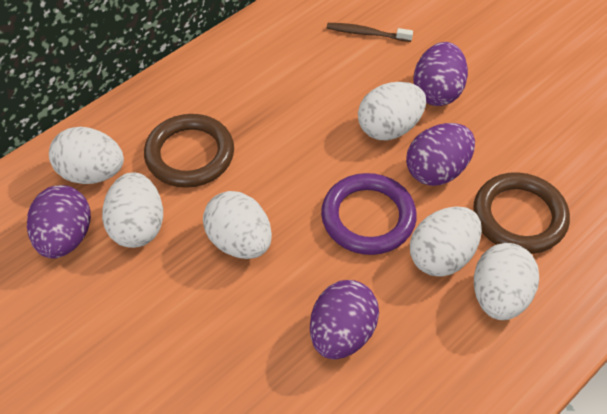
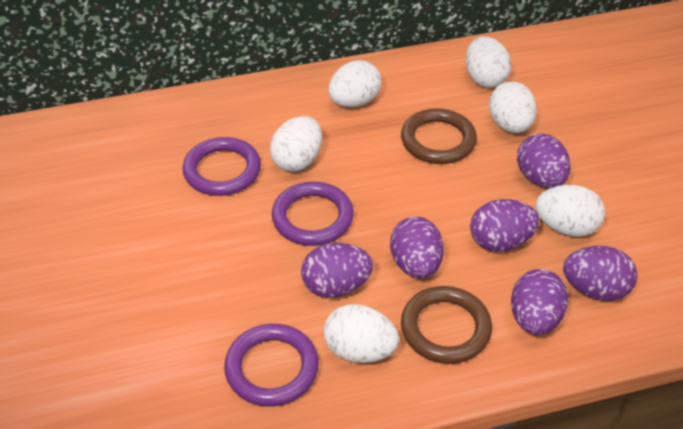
brown toothbrush: [327,23,413,42] = 1 -> none = 0
purple egg: [27,185,91,258] [310,280,379,359] [406,123,475,186] [414,42,468,106] = 4 -> [301,243,373,298] [390,217,444,279] [470,199,540,252] [511,269,568,335] [517,133,571,188] [563,246,637,301] = 6
purple ring: [321,173,417,255] = 1 -> [183,137,261,196] [224,324,319,407] [272,182,354,246] = 3

